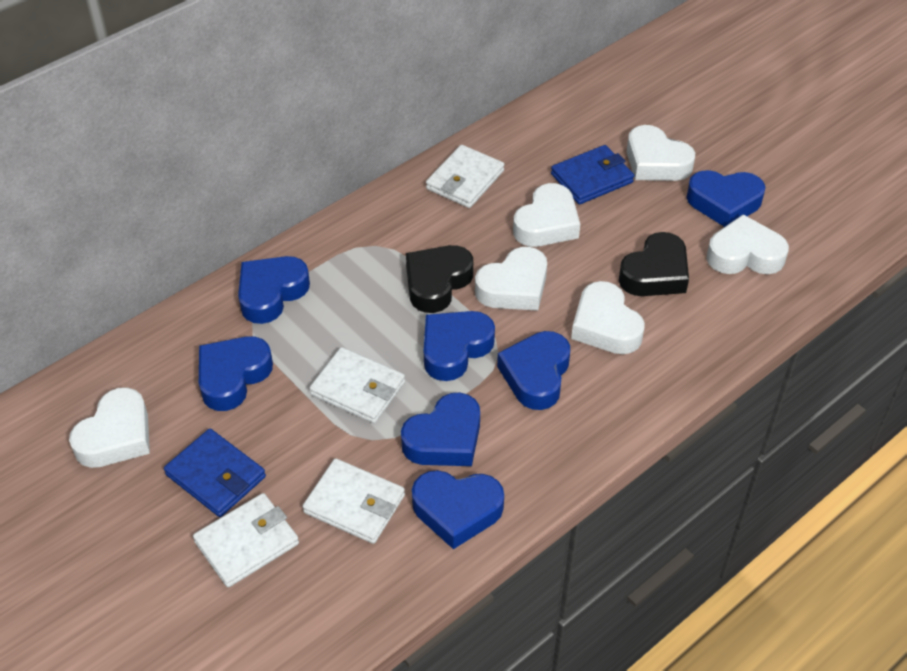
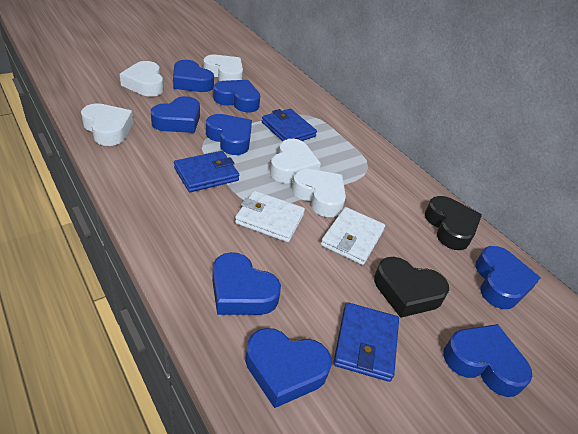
blue heart: [199,336,273,411] [238,256,310,324] [401,392,480,466] [412,470,504,549] [424,311,495,381] [497,331,570,410] [686,170,765,227] = 7 -> [151,96,200,133] [173,60,214,92] [206,114,252,155] [212,252,281,315] [213,80,260,112] [245,328,332,408] [443,324,533,397] [475,246,540,309] = 8
blue wallet: [164,429,266,517] [551,145,634,204] = 2 -> [174,151,239,192] [262,109,317,141] [333,302,399,382] = 3
white heart: [69,387,150,468] [475,247,547,311] [513,183,580,247] [571,281,645,354] [627,125,695,181] [706,215,789,274] = 6 -> [81,103,133,146] [120,61,164,97] [203,55,243,81] [270,139,321,183] [292,169,346,217] = 5
white wallet: [193,493,299,587] [303,458,405,544] [309,347,405,423] [426,145,504,208] = 4 -> [235,191,305,242] [321,207,385,265] = 2

